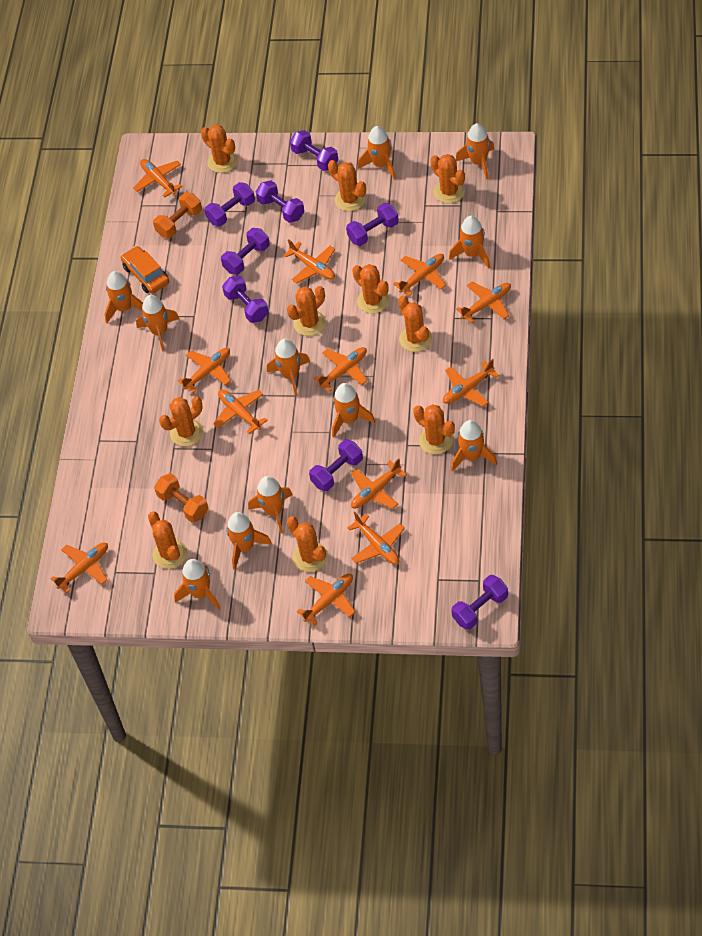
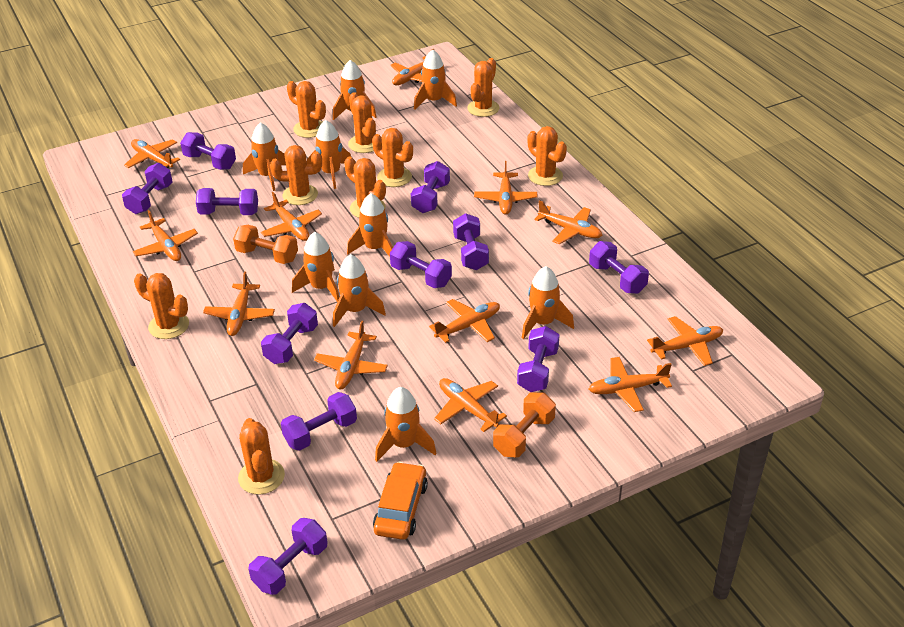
orange cactus: [148,511,187,569] [159,397,203,446] [201,125,238,173] [287,286,326,336] [287,516,328,572] [328,160,366,211] [352,264,389,314] [398,296,432,352] [413,404,455,454] [430,154,465,203] = 10 -> [134,273,189,339] [238,418,285,494] [270,145,322,205] [287,81,326,138] [344,157,386,218] [348,92,376,153] [372,128,413,187] [467,58,499,117] [527,126,567,186] = 9
orange rocket: [105,271,143,323] [136,295,179,352] [174,559,221,610] [226,512,272,570] [248,476,293,533] [267,339,310,396] [332,383,375,437] [358,126,396,179] [449,216,490,268] [451,420,497,472] [456,123,494,180] = 11 -> [243,122,286,191] [292,232,339,302] [307,120,351,189] [333,60,376,120] [333,254,386,327] [347,193,393,257] [375,387,437,462] [414,49,457,110] [522,266,574,339] = 9
purple dumbbell: [205,182,255,227] [221,228,270,275] [222,276,269,323] [256,180,305,223] [290,130,338,171] [309,439,363,491] [346,203,399,246] [451,575,508,630] = 8 -> [122,163,173,214] [180,132,236,170] [196,188,258,215] [248,518,328,595] [261,303,318,364] [281,392,357,451] [390,241,452,288] [411,161,450,213] [453,213,489,270] [517,326,559,392] [589,241,649,294] = 11

